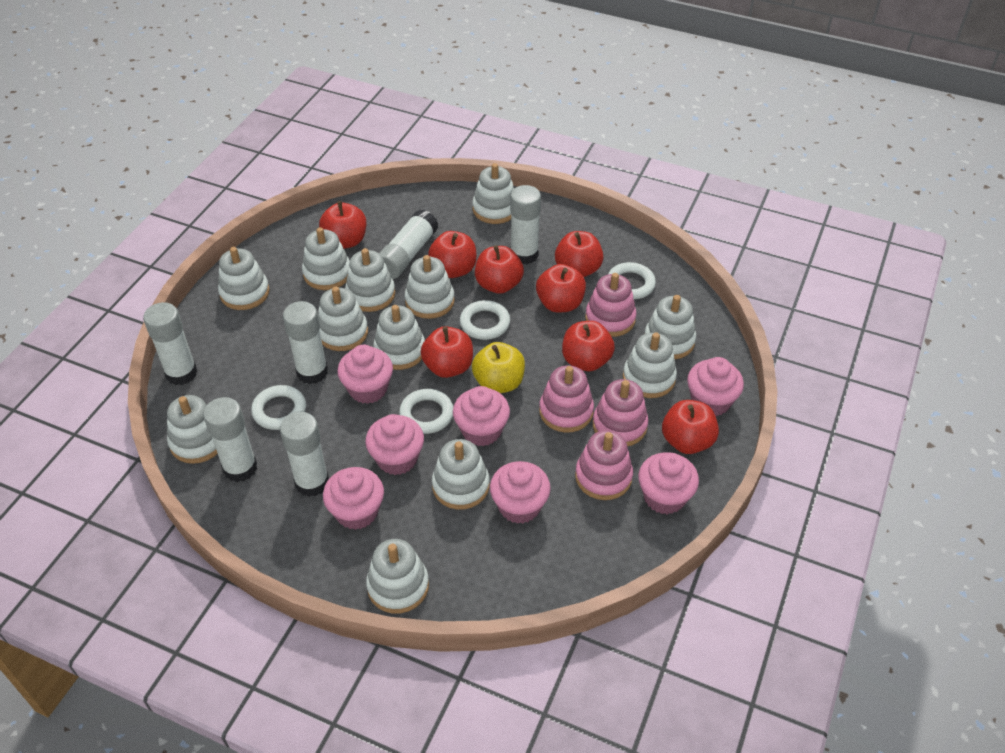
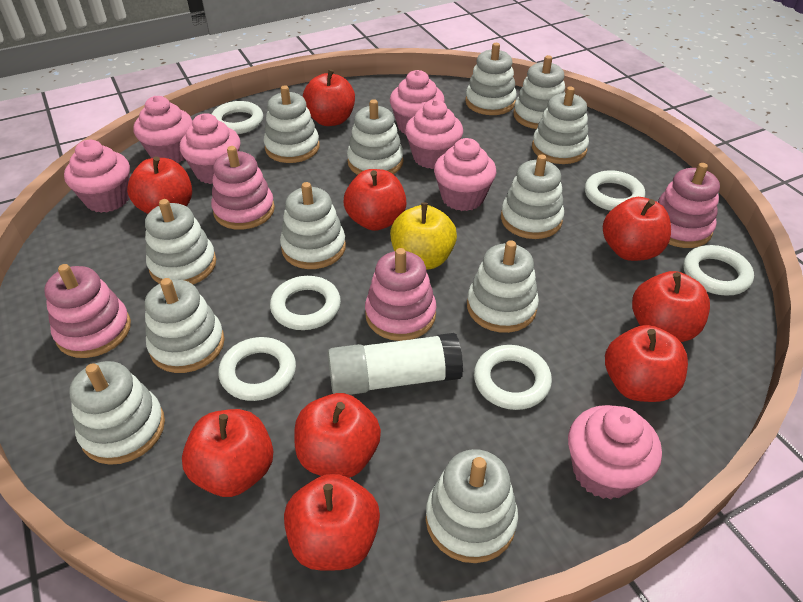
red apple: [319,201,366,249] [421,326,473,378] [428,231,476,278] [475,245,524,294] [536,264,586,312] [555,231,604,277] [562,321,615,371] [662,400,719,454] = 8 -> [127,156,192,214] [182,409,273,497] [284,473,380,571] [294,393,381,478] [303,69,355,126] [343,169,406,231] [603,197,671,261] [605,325,688,402] [632,271,710,342] = 9
white glue stick: [143,302,197,385] [203,397,257,482] [280,412,329,497] [283,301,328,384] [379,210,438,279] [510,185,541,264] = 6 -> [327,333,463,395] = 1
white ring: [251,385,306,430] [399,389,453,434] [460,300,510,340] [608,262,656,299] = 4 -> [211,101,263,134] [218,337,296,401] [270,276,341,330] [474,345,552,410] [585,170,645,211] [683,245,754,296] = 6

